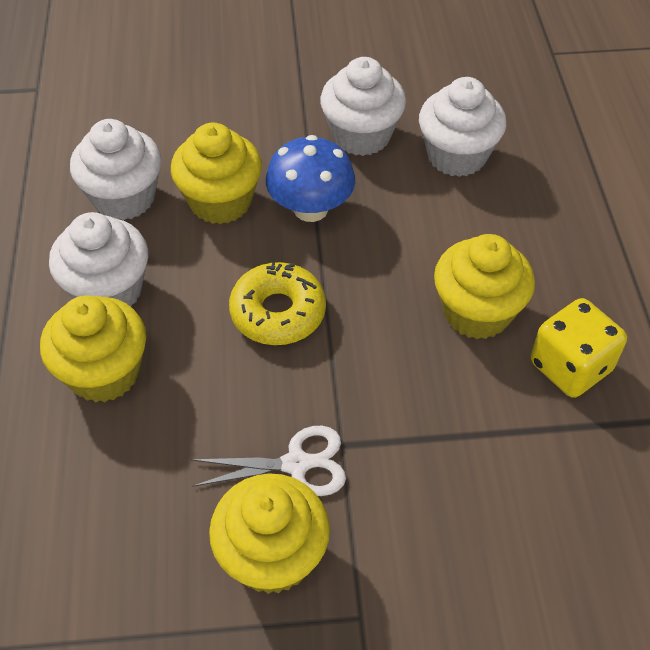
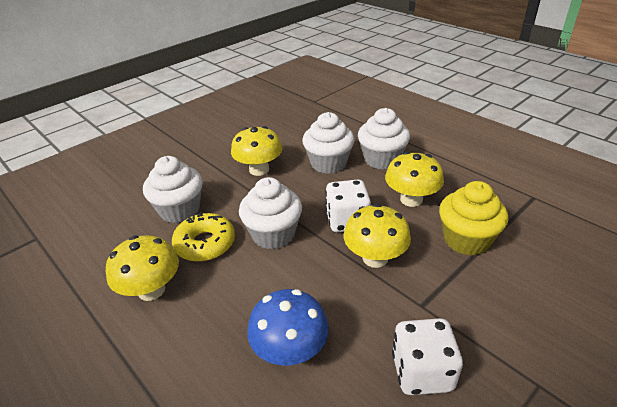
white dice: none = 0 -> [325,179,371,232] [392,318,463,395] = 2
white scissors: [191,426,346,496] = 1 -> none = 0
yellow cupcake: [40,295,146,402] [171,122,262,224] [209,473,330,594] [434,234,535,339] = 4 -> [439,181,508,256] = 1
yellow dice: [531,298,627,398] = 1 -> none = 0
yellow mushroom: none = 0 -> [106,235,179,301] [231,126,282,176] [344,204,411,268] [385,151,444,207] = 4

